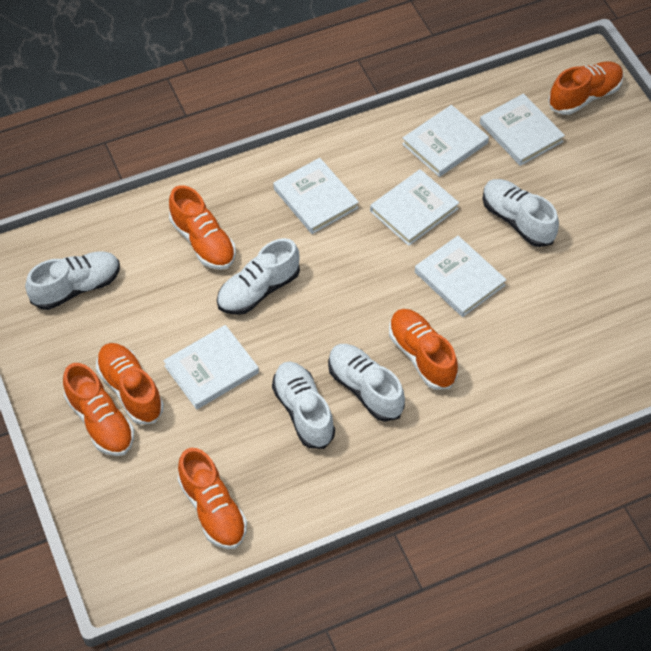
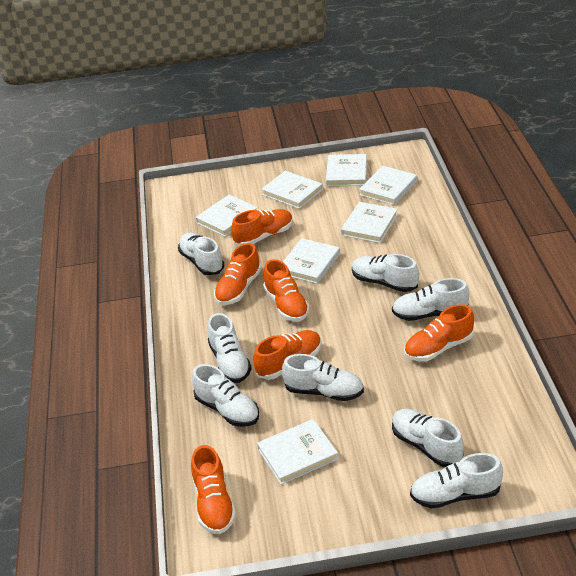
white book: [163,325,259,409] [273,158,359,234] [370,169,459,246] [402,105,489,177] [415,236,506,317] [480,93,565,166] = 6 -> [196,194,258,237] [257,419,338,485] [261,171,323,209] [283,238,340,284] [326,154,367,186] [341,202,398,243] [359,166,417,205] = 7
white shoe: [25,252,120,310] [217,238,300,315] [272,362,335,449] [328,344,405,422] [483,179,559,247] = 5 -> [178,233,224,275] [192,364,259,427] [208,313,252,383] [282,354,364,401] [352,254,419,292] [392,278,469,321] [392,409,464,467] [410,453,503,509] = 8

